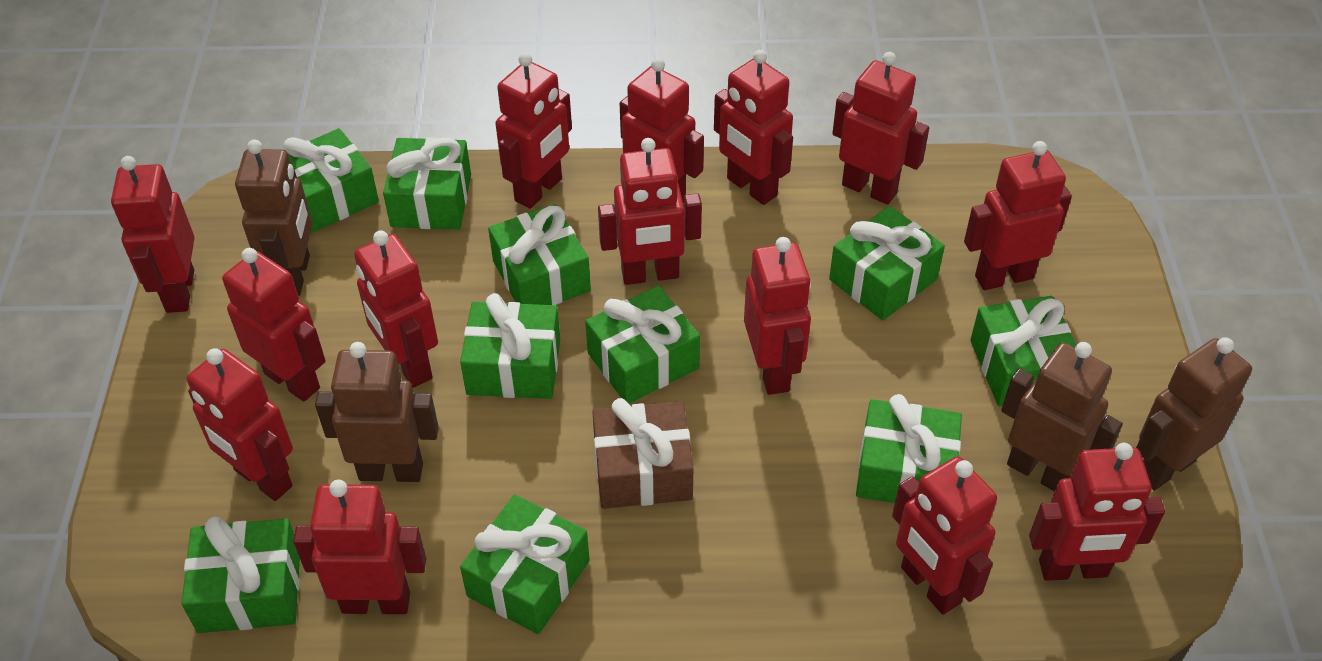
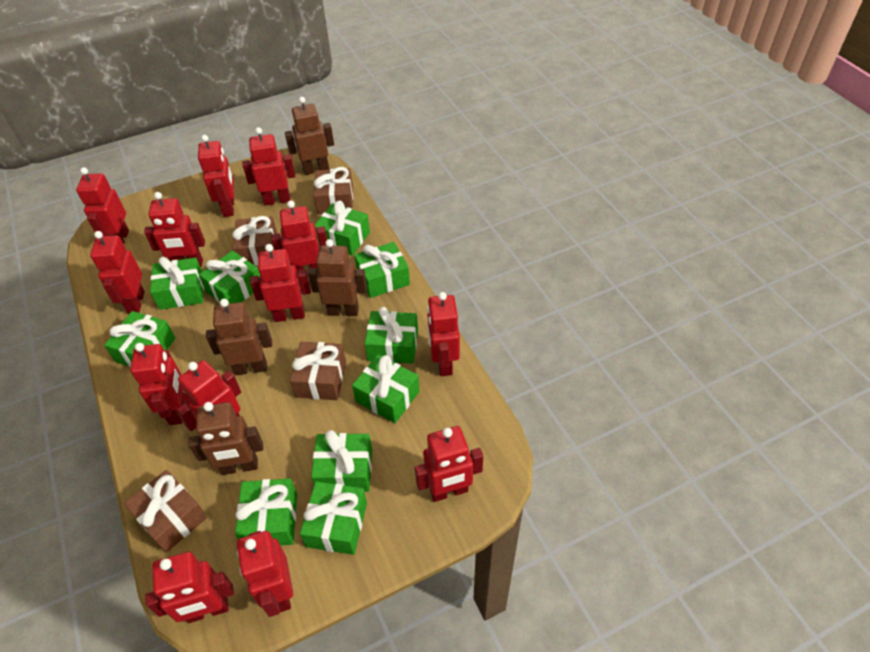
brown gift: [592,398,693,509] = 1 -> [124,470,207,553] [232,216,277,265] [290,342,346,400] [314,167,353,214] = 4
red robot: [111,156,194,313] [187,348,293,501] [222,248,326,402] [293,479,426,614] [354,230,438,388] [495,53,572,209] [598,138,702,285] [620,58,704,203] [714,50,793,205] [744,237,811,395] [832,52,929,205] [892,456,997,615] [964,141,1072,290] [1029,443,1165,581] = 14 -> [76,167,129,244] [90,231,145,314] [130,343,185,425] [144,192,205,267] [145,552,234,623] [176,360,241,431] [198,135,234,217] [237,531,293,617] [242,127,295,206] [250,244,311,322] [271,200,327,274] [415,426,483,502] [427,292,460,376] = 13

